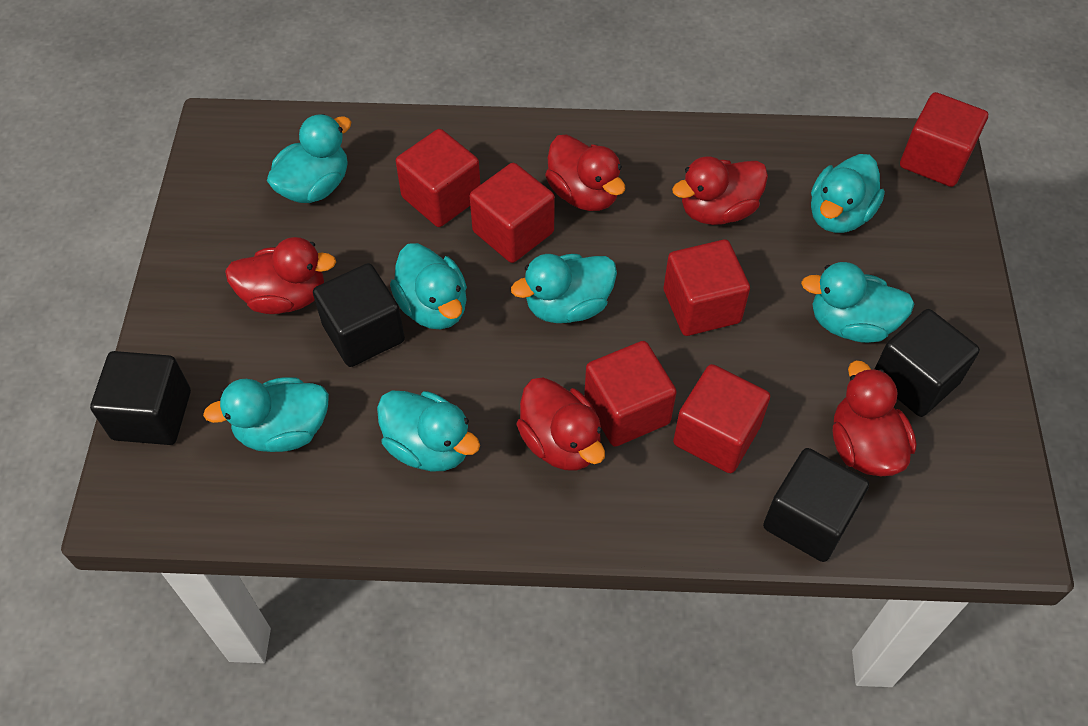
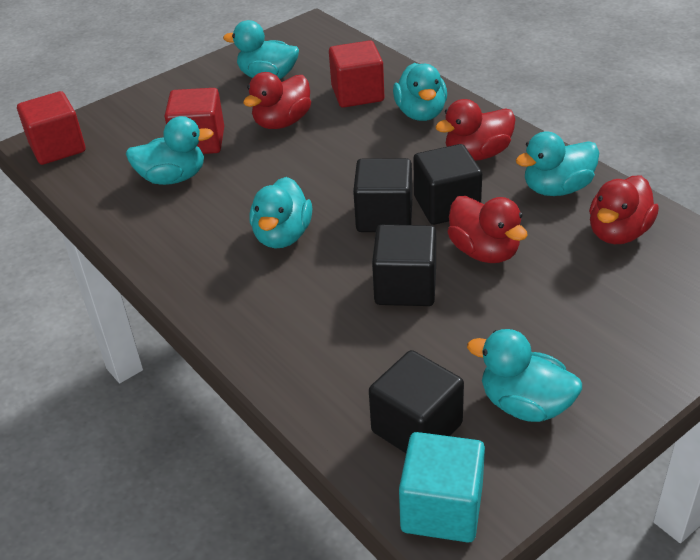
red cube: [396,129,481,227] [470,163,555,263] [584,341,677,447] [664,240,750,336] [673,364,770,473] [900,92,988,187] = 6 -> [17,91,86,165] [165,88,224,154] [329,40,384,108] = 3
red duck: [225,237,336,314] [516,377,605,471] [545,134,625,211] [672,156,768,225] [833,360,916,476] = 5 -> [243,72,311,129] [435,99,515,161] [447,196,528,263] [589,175,659,244] = 4
turquoise cube: none = 0 -> [399,432,485,542] = 1
turquoise duck: [203,377,329,452] [267,114,352,203] [377,391,480,471] [390,243,467,329] [511,254,617,323] [801,262,914,343] [811,154,885,233] = 7 -> [126,116,214,185] [223,20,299,79] [250,177,312,249] [393,63,447,121] [467,329,582,422] [516,132,599,196] = 6

